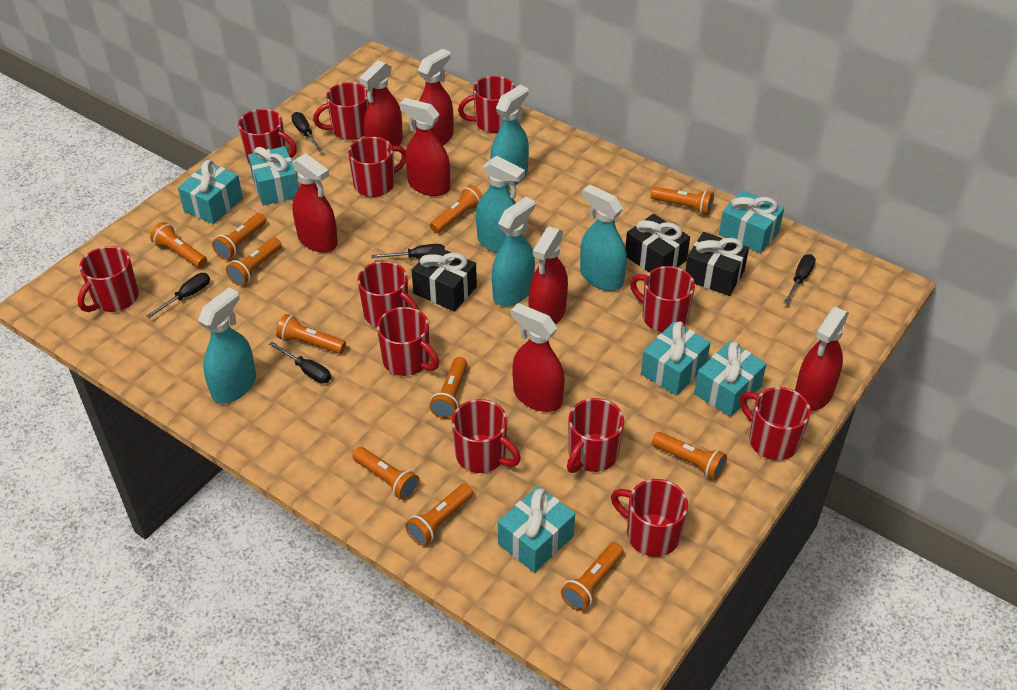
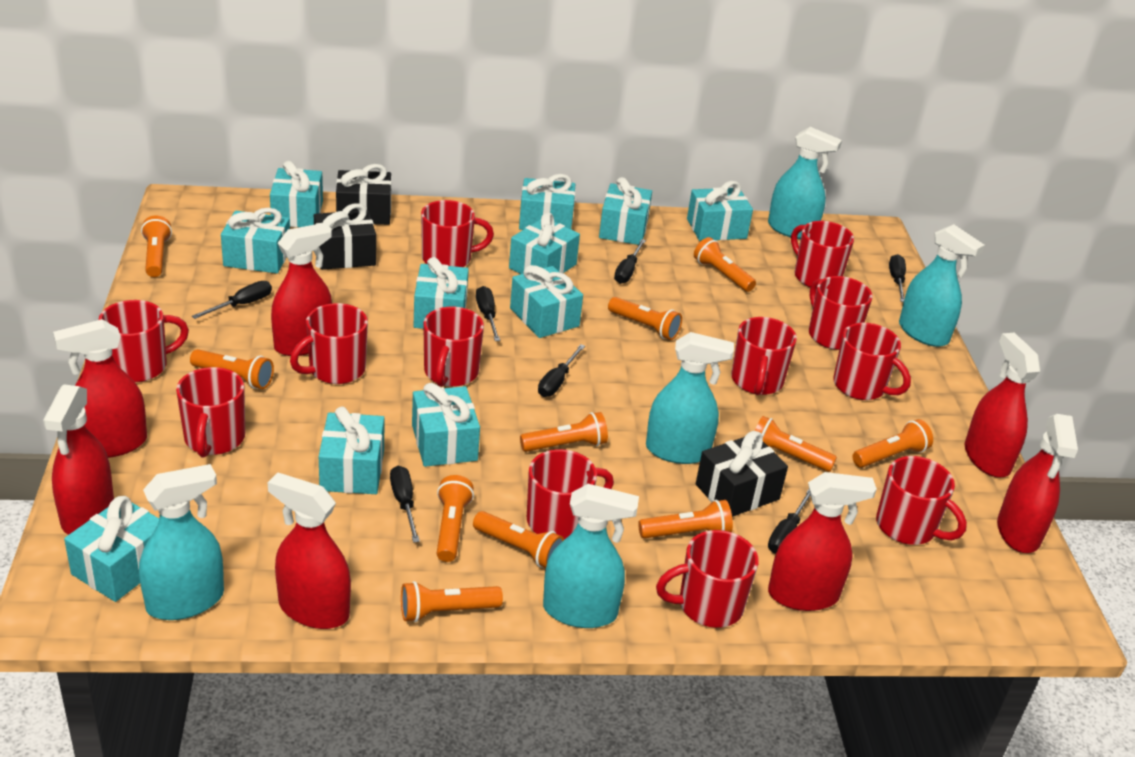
black screwdriver: [146,273,210,318] [269,342,331,384] [291,112,323,152] [371,244,445,259] [783,254,816,305] = 5 -> [192,281,272,319] [390,466,420,543] [476,286,500,341] [538,344,585,397] [614,239,646,284] [768,489,810,554] [889,254,906,302] = 7
turquoise gift: [178,160,243,224] [248,146,299,206] [498,486,575,573] [641,321,711,396] [694,341,767,417] [719,190,784,253] = 6 -> [64,496,159,602] [221,208,290,274] [270,161,323,227] [319,407,385,494] [412,383,480,467] [414,257,469,329] [509,212,580,274] [510,265,583,338] [519,174,575,230] [599,177,652,245] [687,181,753,241] = 11

